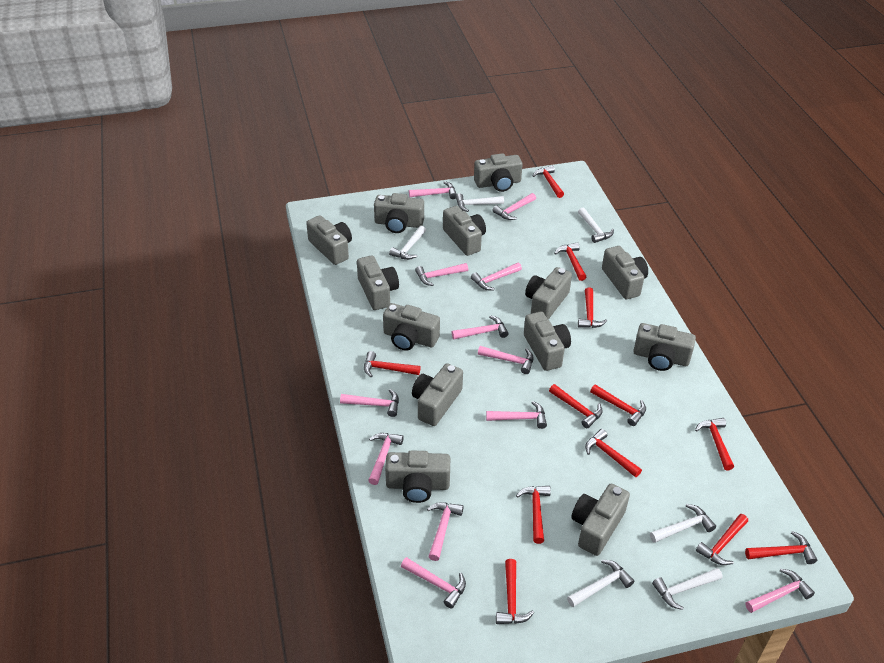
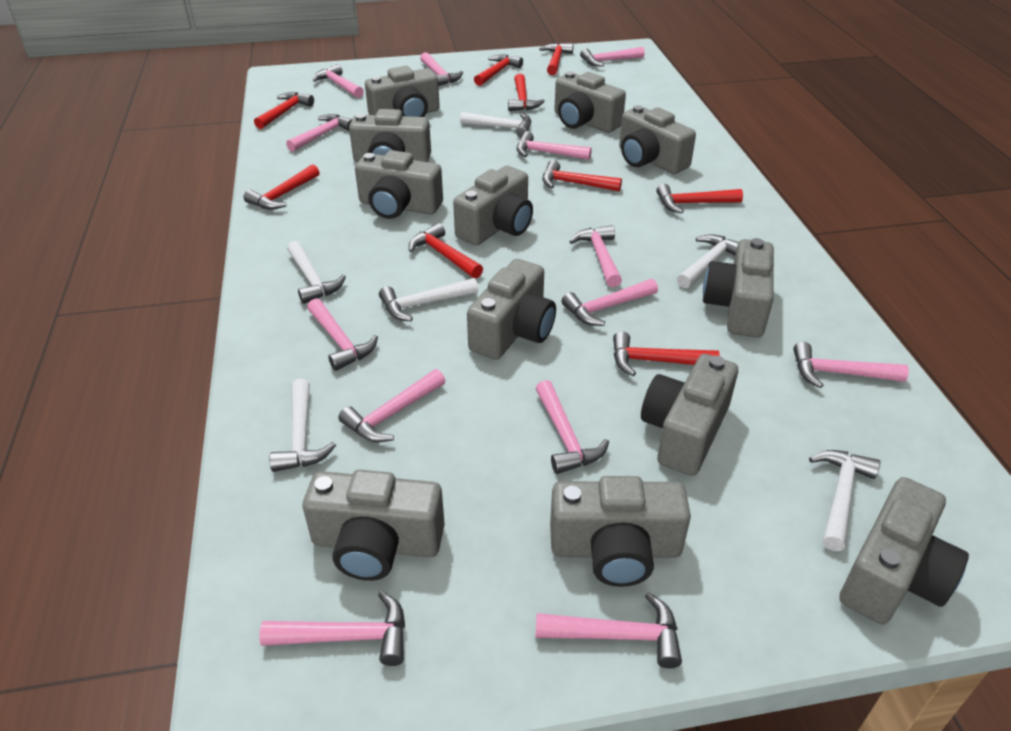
grey camera: [306,215,352,265] [357,255,399,310] [374,193,424,233] [383,303,440,351] [385,450,450,503] [412,363,463,426] [443,206,486,256] [474,153,523,192] [524,311,571,371] [525,267,572,319] [571,483,630,556] [602,246,648,299] [633,323,696,371] = 13 -> [303,470,445,581] [349,109,431,162] [355,150,443,219] [365,66,440,117] [453,166,533,246] [467,259,556,360] [550,476,691,587] [554,71,626,133] [619,105,696,174] [641,354,738,476] [703,238,774,338] [839,477,969,624] = 12
pink hammer: [340,389,399,417] [368,433,404,485] [401,557,466,609] [409,181,457,199] [415,263,468,286] [427,502,464,561] [452,315,509,339] [471,263,522,290] [478,346,534,374] [486,401,547,429] [492,193,536,220] [746,569,815,613] = 12 -> [259,591,405,666] [286,114,352,152] [307,298,378,371] [313,64,364,98] [339,369,445,442] [420,52,463,86] [516,131,592,160] [535,380,609,474] [536,592,682,669] [562,279,658,326] [569,225,622,287] [580,47,645,66] [793,342,909,388] = 13
red hammer: [364,351,421,377] [496,559,534,624] [516,486,551,544] [533,165,564,198] [549,384,603,428] [554,242,586,281] [578,287,607,328] [585,429,642,477] [590,384,646,426] [695,418,734,471] [696,514,748,565] [745,531,817,564] = 12 -> [244,164,319,210] [254,92,314,129] [409,223,483,279] [474,55,523,86] [508,74,545,111] [539,43,574,75] [542,160,622,192] [613,331,720,376] [657,184,743,213] = 9

